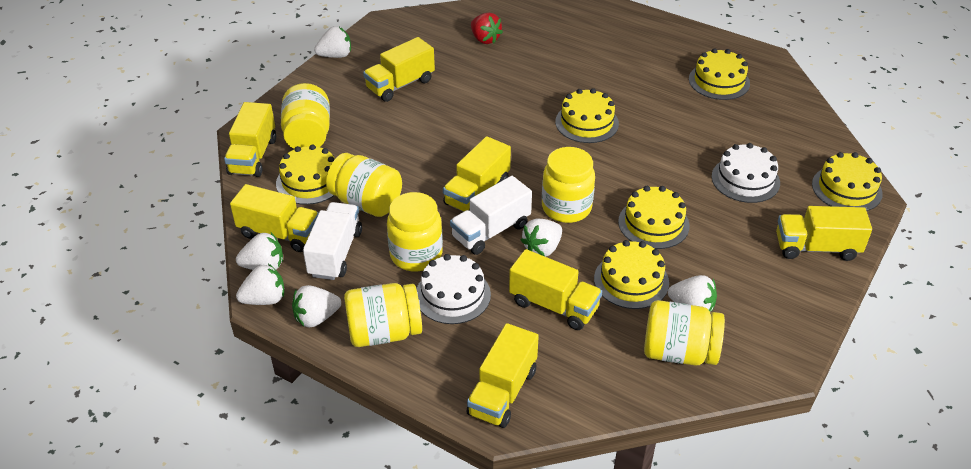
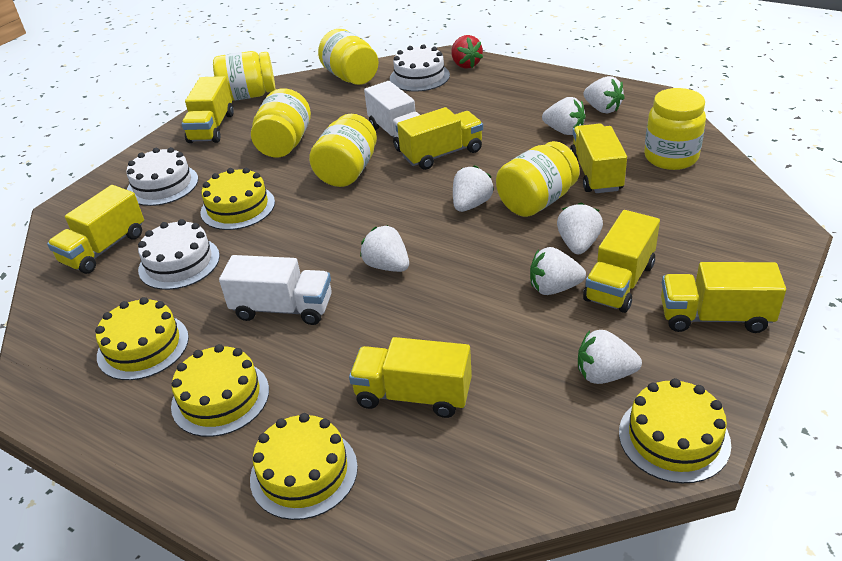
white cake: [416,254,491,324] [712,143,780,203] = 2 -> [126,147,198,206] [138,219,220,290] [390,44,450,91] = 3
white strawberry: [236,233,283,270] [236,264,284,305] [292,285,341,327] [314,26,351,58] [521,218,562,257] [668,275,717,312] = 6 -> [360,225,409,272] [453,165,494,212] [530,247,586,295] [542,97,586,135] [557,202,603,254] [578,330,642,384] [583,76,625,113] = 7
yellow cake: [276,144,335,205] [555,88,619,143] [594,240,669,309] [618,186,690,249] [689,48,750,100] [812,152,883,211] = 6 -> [95,297,189,380] [171,344,269,437] [201,168,275,230] [250,413,358,520] [619,378,731,483] = 5

